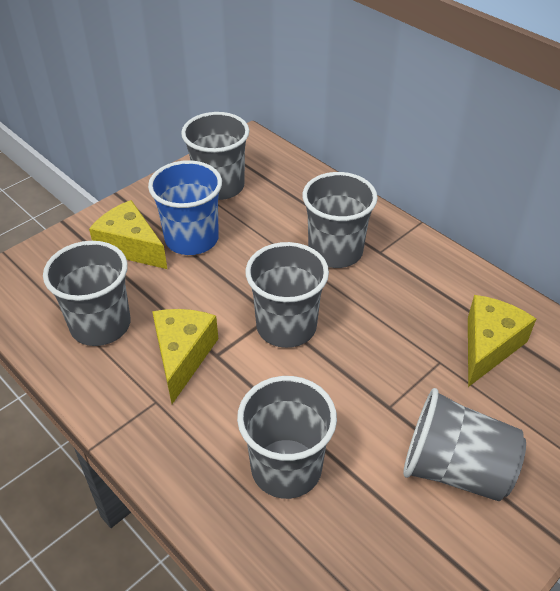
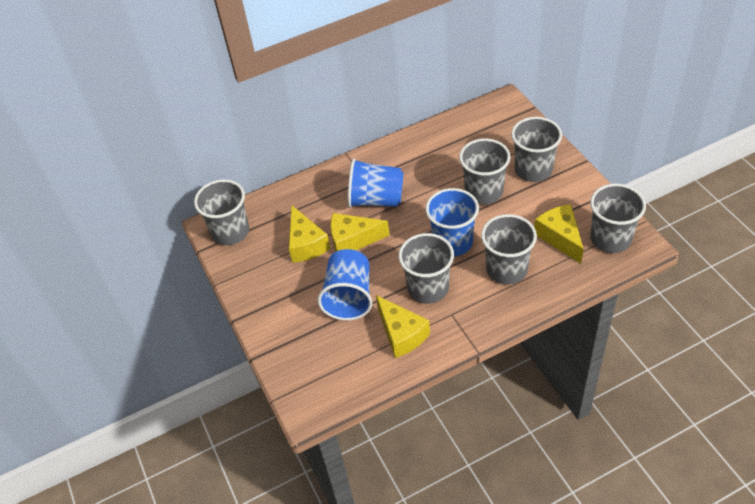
blue cup: [148,160,222,255] = 1 -> [317,249,372,320] [348,159,404,208] [425,188,479,256] = 3
yellow cheese: [89,200,167,269] [152,309,218,404] [468,295,536,387] = 3 -> [289,205,330,263] [330,213,389,252] [376,295,430,358] [534,204,584,264] = 4

